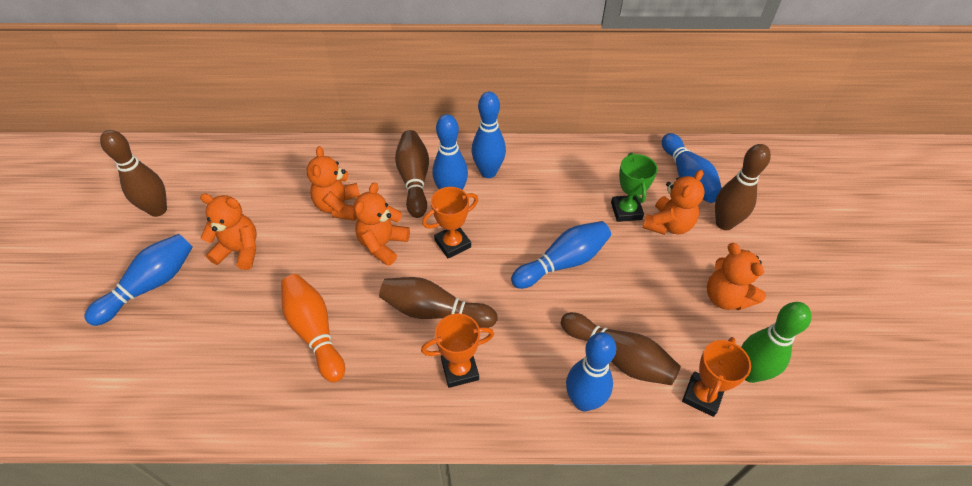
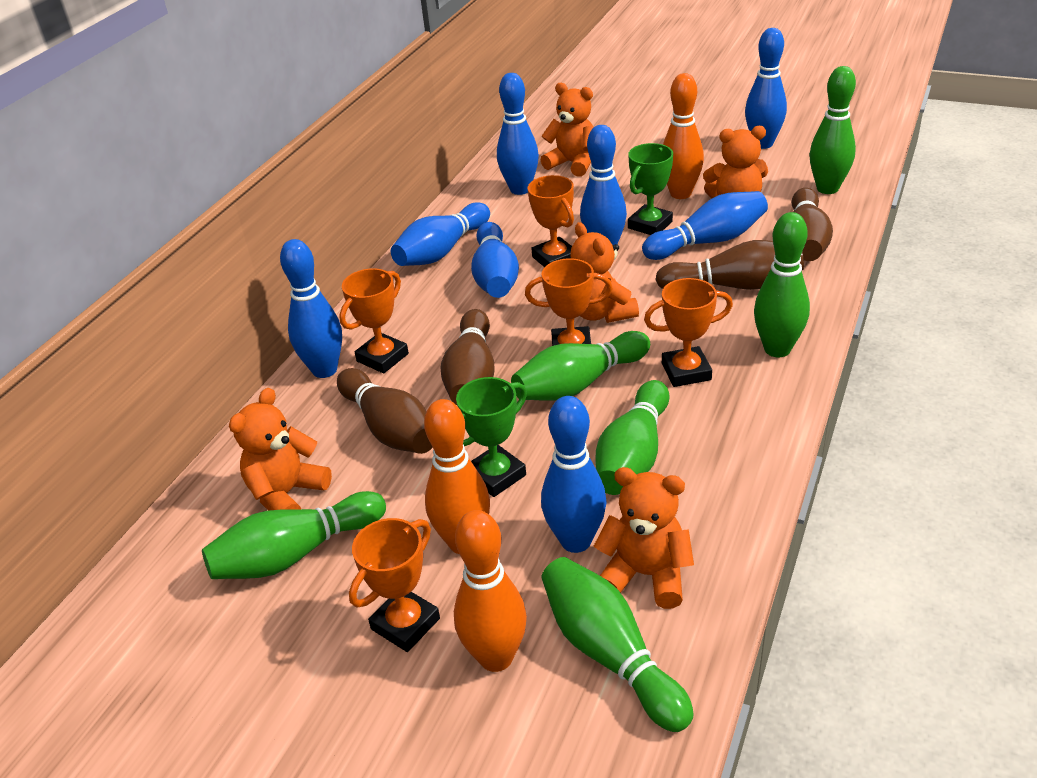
blue bowling pin: [84,234,193,326] [432,114,468,190] [472,92,506,178] [511,221,611,289] [566,332,616,411] [662,133,722,203] = 6 -> [280,239,342,378] [391,202,490,266] [471,222,519,298] [497,73,539,195] [541,396,607,553] [580,125,627,245] [642,191,768,260] [745,28,787,149] = 8
brown bowling pin: [100,130,167,217] [379,277,498,328] [395,130,429,218] [561,312,681,385] [715,144,771,230] = 5 -> [337,368,433,454] [441,309,494,405] [655,240,804,290] [791,188,833,261] = 4
green bowling pin: [741,302,812,383] = 1 -> [202,491,386,579] [511,331,650,401] [541,557,694,732] [595,380,669,495] [754,212,810,357] [810,66,856,194] = 6
green trophy: [611,153,658,222] = 1 -> [456,377,527,497] [628,143,673,235] = 2
orange bowling pin: [281,274,345,382] = 1 -> [424,399,490,554] [454,510,527,672] [663,73,704,199] = 3
orange trophy: [421,314,494,388] [422,187,478,259] [682,337,751,417] = 3 -> [339,268,409,373] [349,518,440,652] [525,258,613,346] [528,175,574,267] [644,278,733,387] = 5

